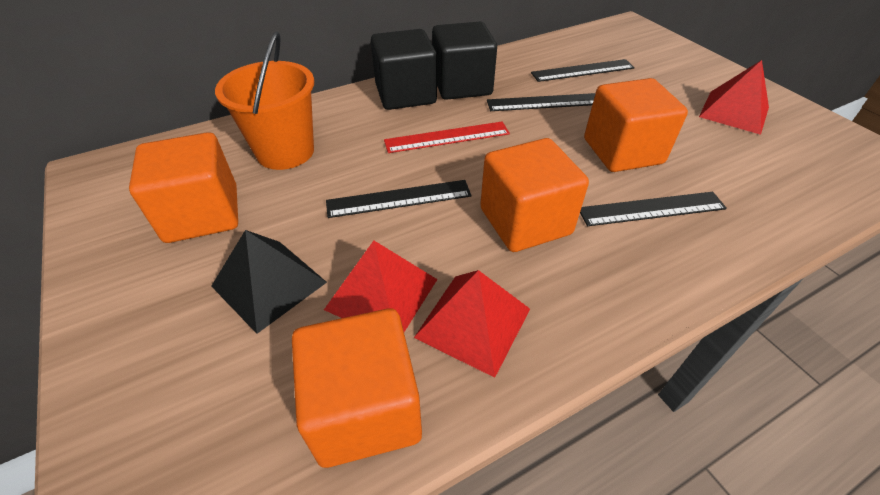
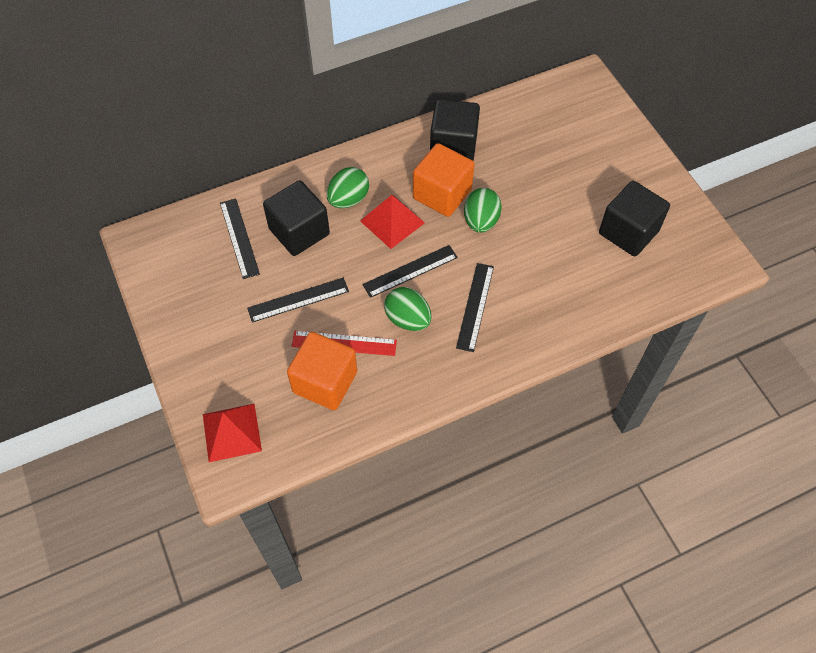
black cube: [371,29,437,110] [432,22,497,100] = 2 -> [263,180,330,256] [430,99,480,161] [599,181,670,256] = 3
black pyramid: [211,230,327,334] = 1 -> none = 0
green egg: none = 0 -> [327,167,369,208] [384,287,432,331] [464,188,502,233] = 3
orange bucket: [215,32,314,170] = 1 -> none = 0
orange cube: [129,132,238,243] [292,308,422,468] [480,138,589,252] [584,78,688,172] = 4 -> [287,332,357,410] [413,143,474,217] = 2
red pyramid: [324,241,438,332] [414,270,530,378] [699,60,769,135] = 3 -> [203,404,262,462] [360,195,425,249] = 2

